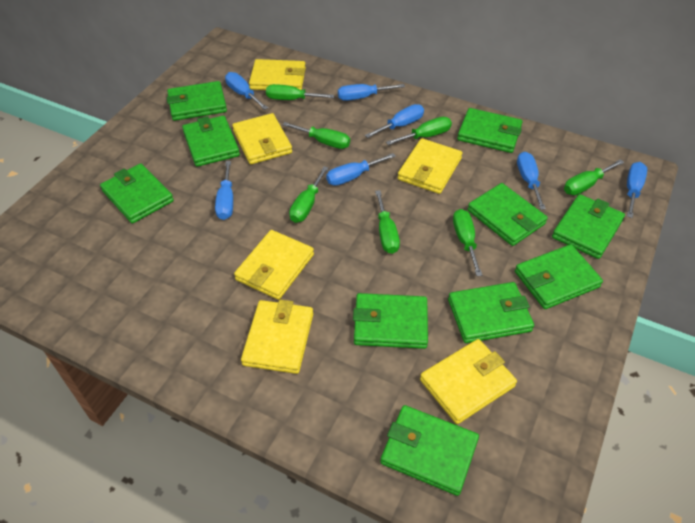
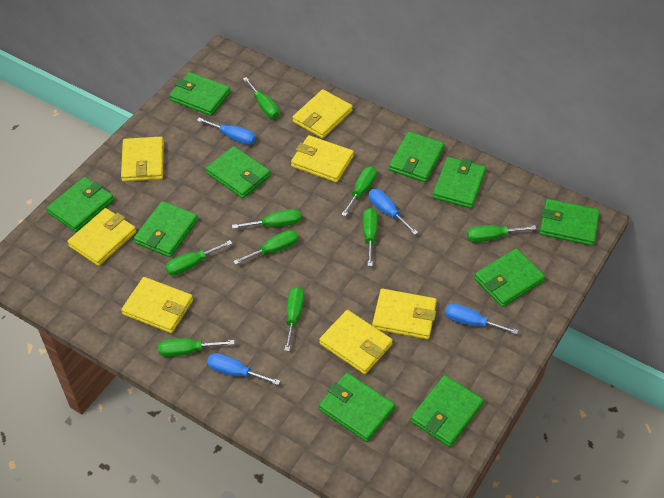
blue screwdriver: [215,161,233,220] [225,72,268,110] [326,153,396,186] [338,84,405,101] [365,104,424,138] [517,152,546,210] [627,162,647,218] = 7 -> [197,118,256,145] [207,353,280,385] [369,189,418,235] [445,303,519,335] = 4
green screwdriver: [266,84,334,100] [282,122,350,149] [289,166,328,223] [375,190,400,254] [386,117,452,145] [453,209,482,276] [564,159,624,195] = 7 -> [158,338,235,357] [165,240,232,276] [232,209,301,229] [233,230,299,265] [243,77,279,119] [284,287,304,351] [341,166,377,216] [363,208,378,266] [467,225,536,242] = 9
yellow wallet: [232,113,292,164] [234,230,314,300] [241,299,313,374] [249,59,306,90] [398,138,462,194] [420,339,517,424] = 6 -> [67,208,136,266] [121,137,164,182] [121,277,193,333] [291,135,354,183] [292,89,353,138] [319,310,393,374] [372,289,437,339] = 7

